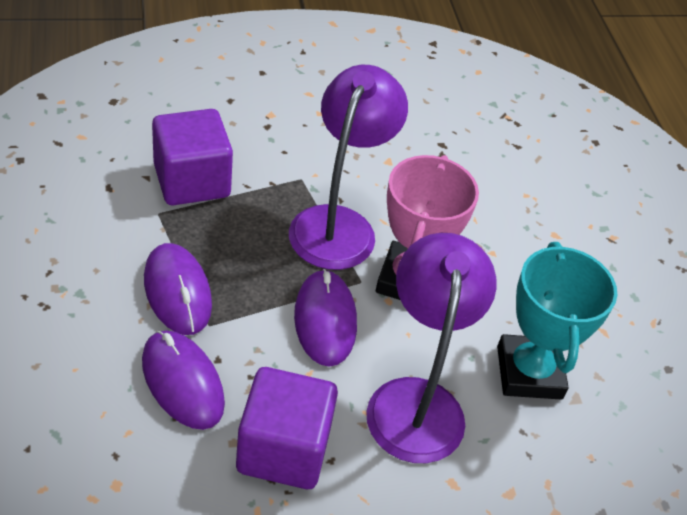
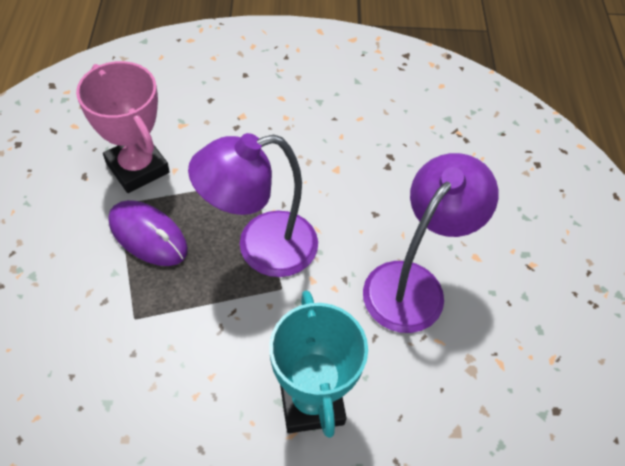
purple cube: [152,109,233,205] [236,367,338,489] = 2 -> none = 0
purple mouse: [142,330,225,430] [144,243,212,335] [294,269,357,366] = 3 -> [108,200,188,266] = 1

